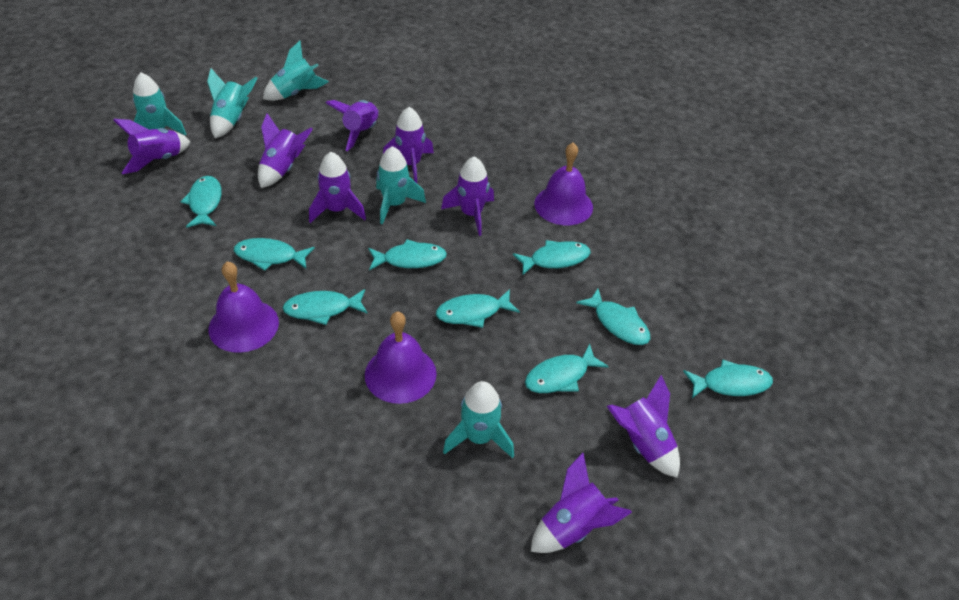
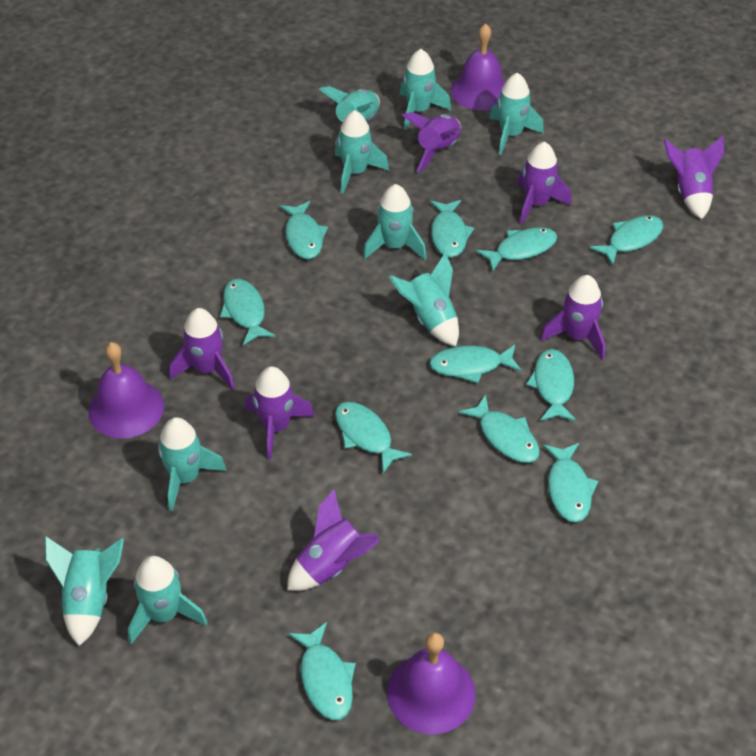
purple rocket: [113,119,190,174] [258,113,313,188] [309,152,366,223] [326,100,379,151] [383,107,434,183] [441,156,494,236] [531,453,632,553] [607,375,680,478] = 8 -> [169,308,235,391] [245,366,314,460] [287,489,379,591] [402,112,461,172] [517,142,571,225] [540,275,605,360] [663,136,724,219] = 7
turquoise fish: [181,176,222,228] [234,238,315,271] [282,289,368,325] [368,239,447,270] [436,289,520,328] [513,240,591,275] [525,344,609,393] [576,289,650,345] [683,359,773,398] = 9 -> [220,279,276,345] [280,201,328,259] [288,622,356,720] [335,402,412,473] [429,345,521,383] [430,200,474,258] [459,395,540,463] [476,227,557,272] [526,349,576,421] [543,443,598,522] [590,215,663,265] = 11
turquoise rocket: [133,73,186,136] [207,68,257,138] [263,41,329,101] [376,146,426,224] [443,381,514,458] = 5 -> [45,536,124,646] [128,556,207,644] [158,417,227,511] [319,86,380,145] [335,110,389,194] [363,184,426,260] [389,252,459,346] [400,49,451,130] [489,73,544,155] = 9

